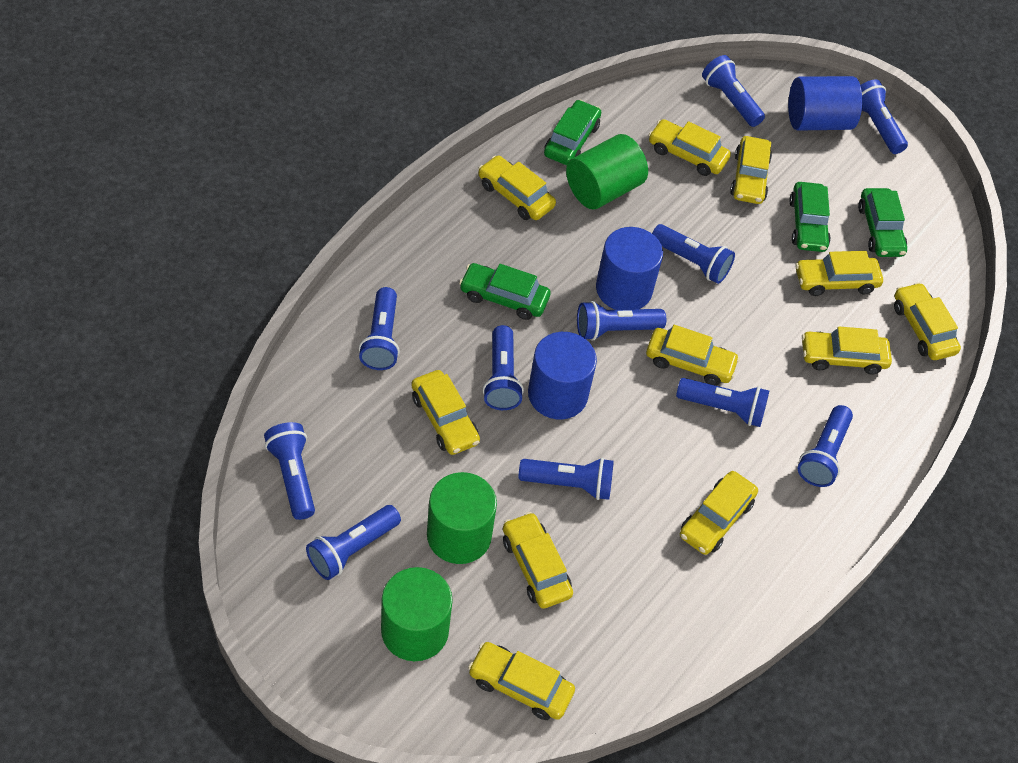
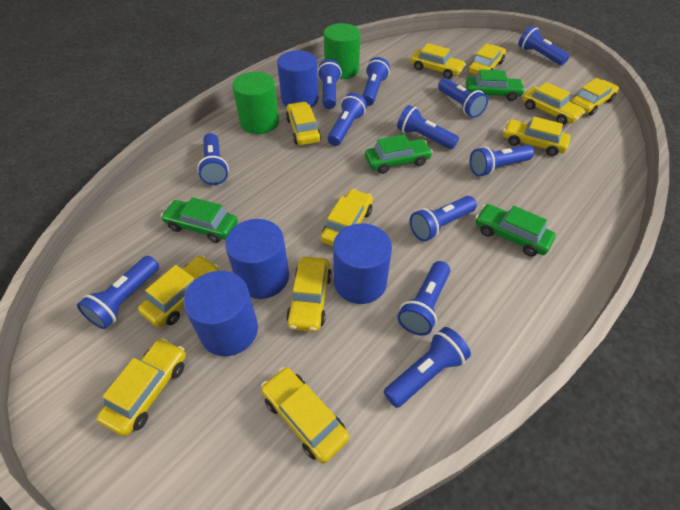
blue cylinder: [528,332,597,419] [596,227,663,310] [788,76,862,131] = 3 -> [183,271,258,356] [225,219,289,299] [277,50,319,107] [333,224,392,304] = 4
blue flashlight: [264,422,315,520] [306,505,401,580] [359,287,400,370] [483,325,524,410] [519,458,614,500] [577,301,666,341] [652,224,735,284] [676,378,769,427] [702,55,765,127] [798,405,853,487] [860,80,908,154] = 11 -> [77,256,159,329] [197,133,229,185] [317,59,342,109] [328,93,367,146] [362,57,390,106] [384,327,471,408] [397,105,459,149] [397,261,450,336] [410,196,477,241] [438,78,488,118] [470,145,534,177] [518,26,569,65] = 12
green cylinder: [381,567,453,661] [427,472,497,564] [566,134,648,210] = 3 -> [232,72,279,134] [324,23,361,79] = 2

